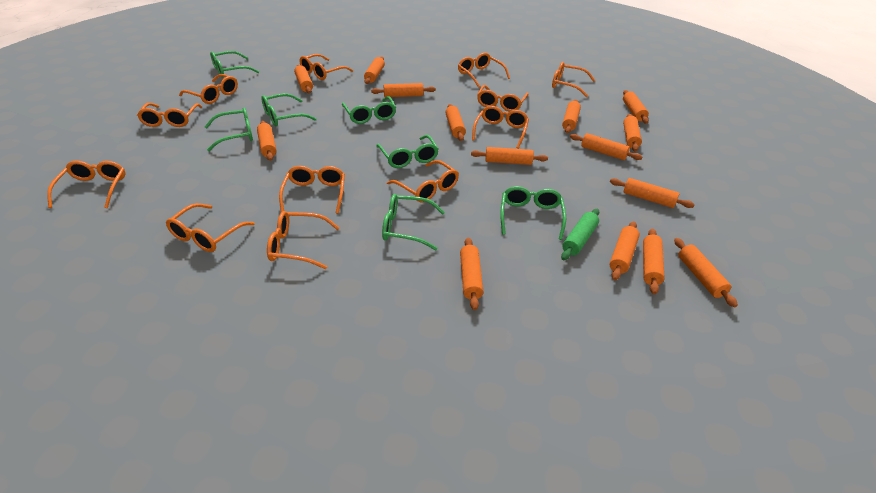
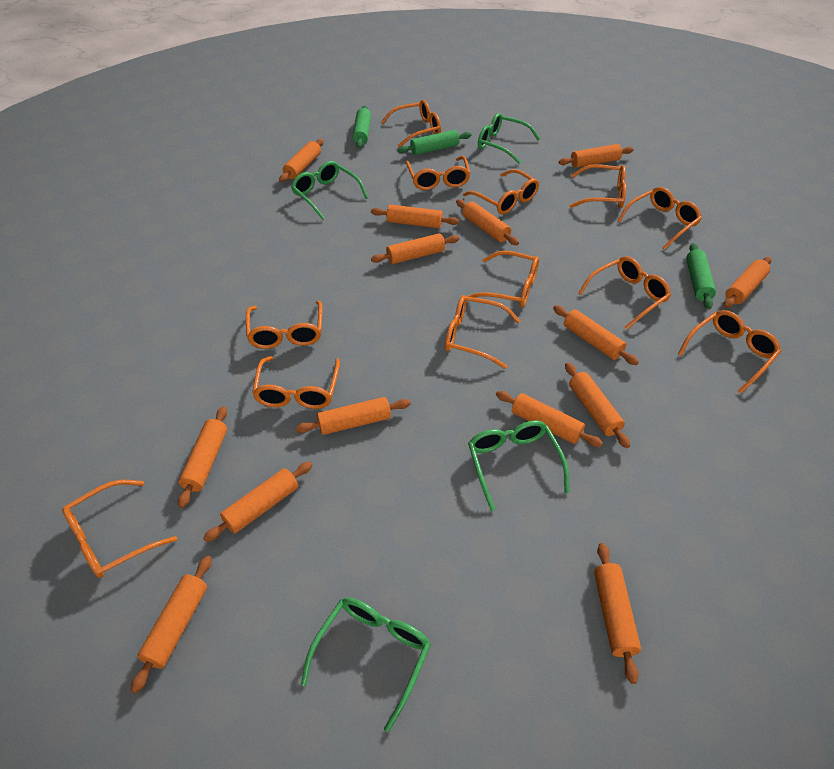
green glasses: [204,107,253,151] [210,51,259,78] [261,93,317,126] [342,96,396,124] [376,135,438,168] [382,194,445,250] [500,186,566,240] = 7 -> [291,161,368,220] [301,598,431,732] [468,420,570,511] [478,113,540,164] = 4
green rolling pin: [561,209,599,260] = 1 -> [353,106,371,148] [398,130,471,155] [686,243,716,309] = 3
orange rolling pin: [257,121,277,161] [294,65,313,93] [364,57,385,84] [371,83,436,97] [445,104,466,141] [460,237,483,310] [471,147,548,165] [562,100,581,133] [570,133,642,160] [609,221,640,280] [610,178,695,208] [623,90,649,124] [623,114,642,152] [643,228,665,294] [674,238,738,307] = 15 -> [131,556,212,693] [178,406,227,508] [203,462,312,542] [279,139,324,182] [296,397,411,435] [371,204,459,228] [371,233,459,264] [456,199,519,245] [496,391,603,447] [553,305,639,365] [559,144,634,168] [565,363,630,448] [594,543,641,684] [723,257,772,308] = 14

